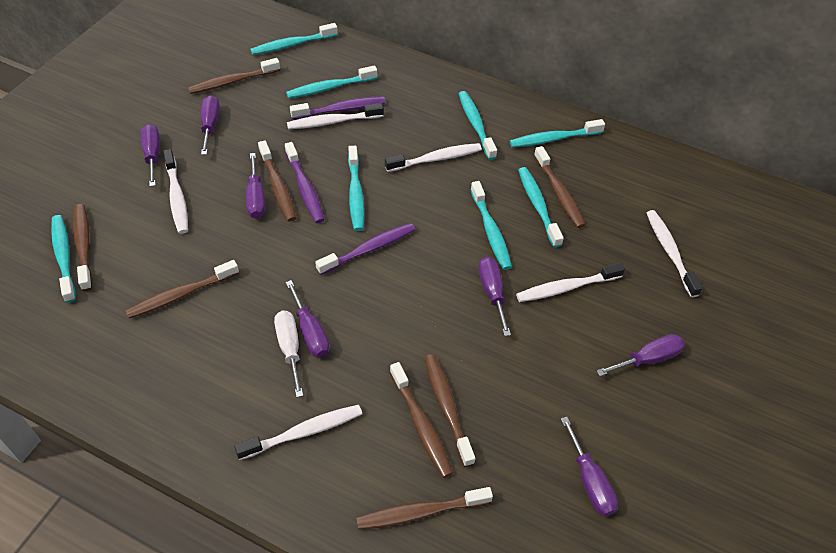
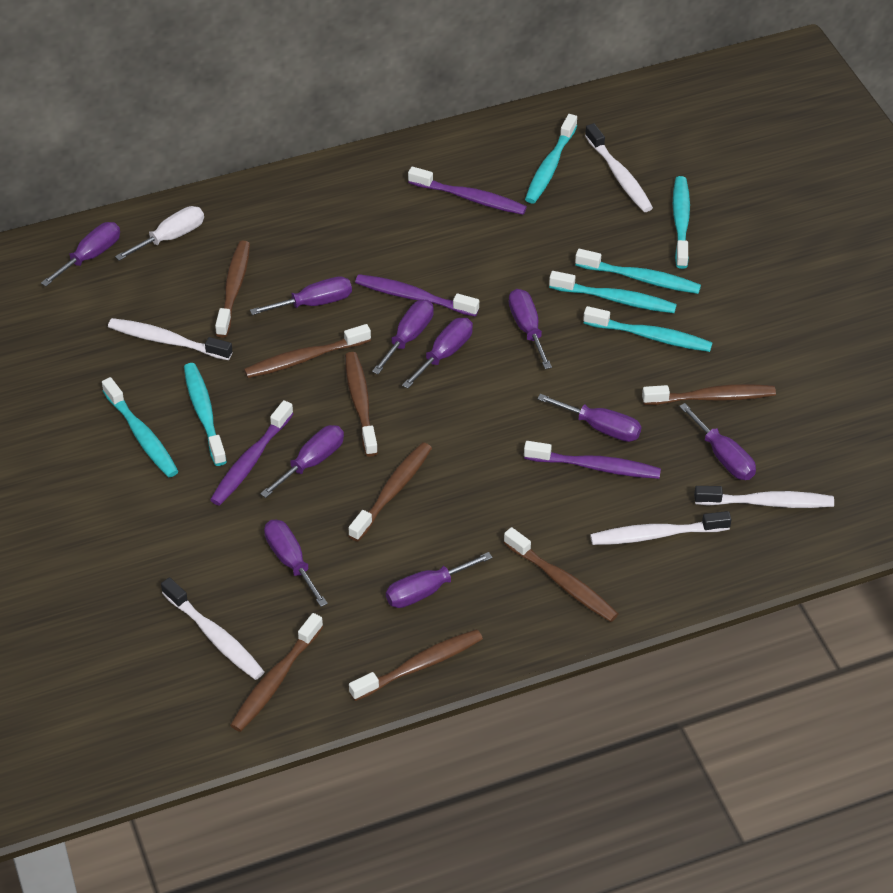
purple screwdriver: [141,124,160,187] [201,95,220,155] [246,153,265,219] [286,280,330,358] [479,257,511,336] [561,417,618,516] [597,334,685,376] = 7 -> [41,222,120,286] [250,276,352,315] [260,425,344,498] [264,519,328,607] [372,300,434,374] [386,552,493,608] [402,318,473,389] [508,289,552,369] [537,394,642,442] [679,403,756,480] = 10
purple toothbrush: [285,142,324,223] [290,96,386,119] [315,223,415,275] = 3 -> [210,400,293,506] [355,274,479,317] [408,167,527,215] [524,441,661,479] = 4
turquoise toothbrush: [51,215,76,303] [250,23,338,55] [286,65,377,99] [348,146,365,231] [459,91,497,160] [471,181,512,270] [510,119,605,147] [518,167,564,248] = 8 -> [102,377,179,477] [184,363,227,466] [525,114,577,204] [549,271,677,313] [575,249,701,294] [583,306,713,352] [673,176,690,269] = 7
white toothbrush: [163,149,188,234] [234,405,362,460] [287,103,384,129] [385,143,482,172] [516,263,625,302] [647,210,703,297] = 6 -> [108,318,232,360] [161,577,265,680] [585,123,653,212] [590,511,732,545] [694,486,834,508] = 5

